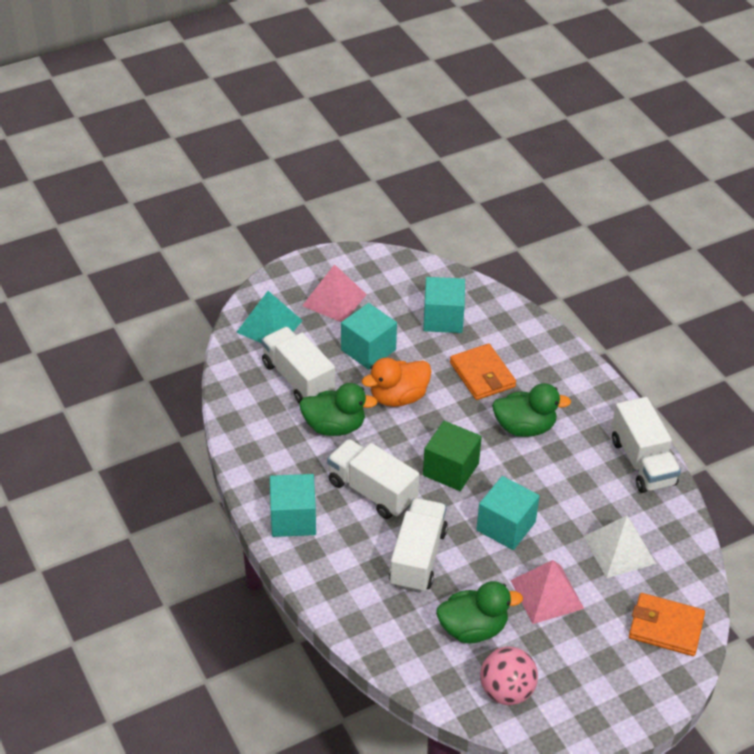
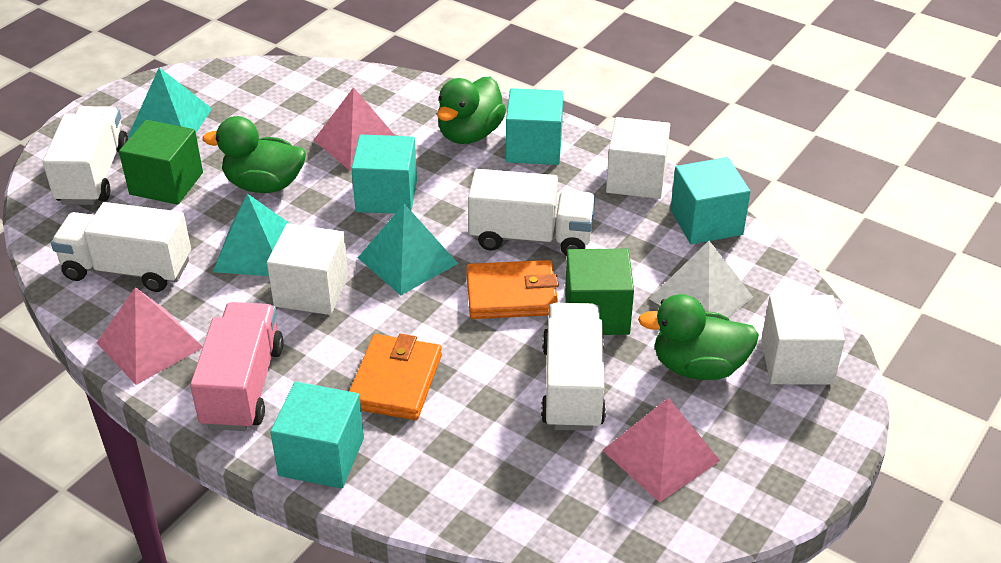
green cube: [423,421,482,491] = 1 -> [119,120,203,205] [565,249,634,335] = 2
orange duck: [362,358,432,407] = 1 -> none = 0
pink ball: [480,646,538,705] = 1 -> none = 0
pink pyramid: [302,264,367,322] [510,560,584,624] = 2 -> [97,287,203,385] [313,87,395,171] [602,397,720,503] = 3
pink truck: none = 0 -> [190,302,284,431] = 1
turquoise pyramid: [236,291,303,343] = 1 -> [128,68,212,137] [213,194,290,276] [358,204,458,295] = 3
white cube: none = 0 -> [267,223,349,315] [606,117,670,199] [761,295,845,385] = 3

